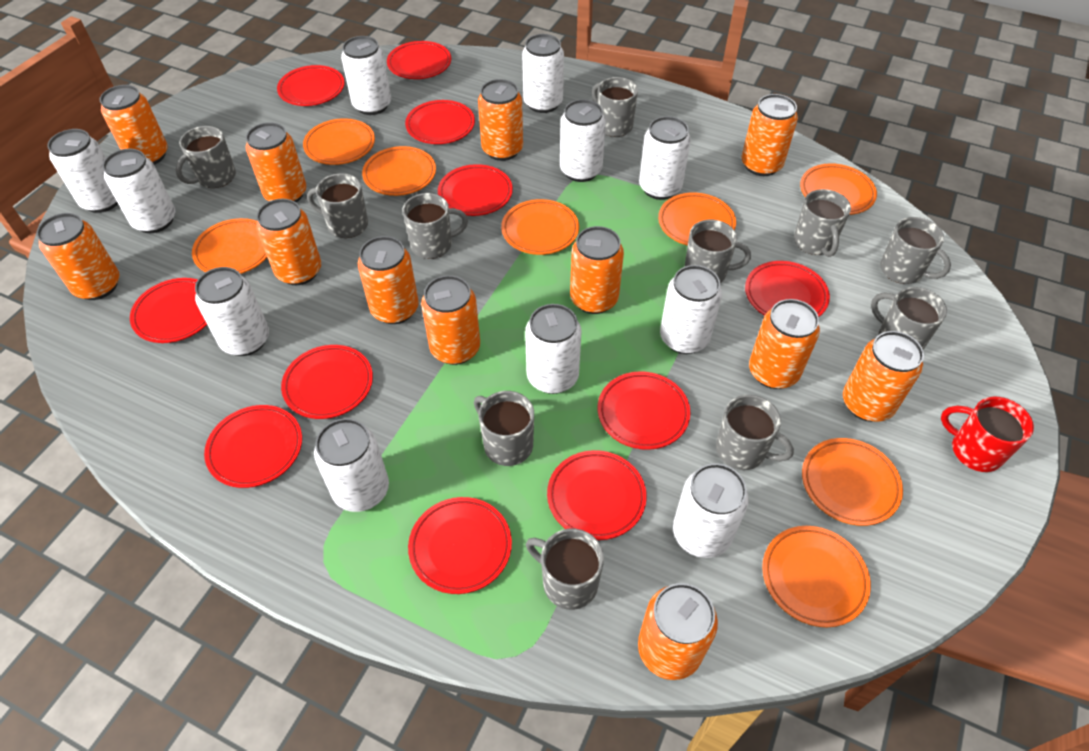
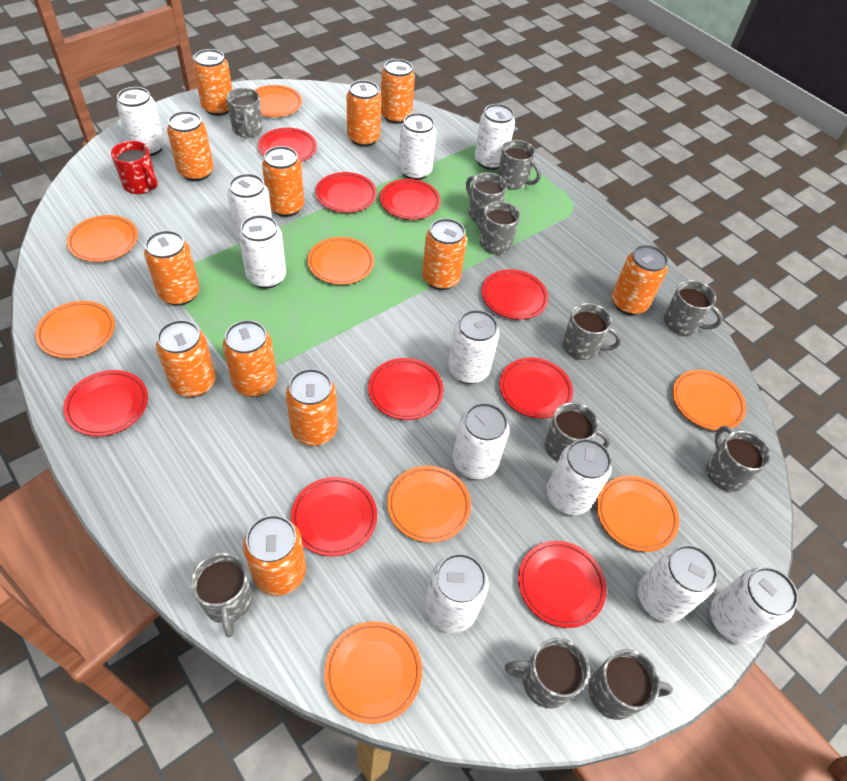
red plate: [130,278,207,343] [204,405,302,488] [277,65,345,106] [281,345,373,419] [387,41,451,79] [405,100,475,144] [408,497,512,594] [438,164,513,216] [547,450,647,540] [598,371,691,450] [745,261,830,317] = 11 -> [64,370,148,436] [258,128,317,162] [291,477,377,556] [315,172,377,213] [368,358,444,420] [380,179,441,220] [482,269,548,319] [499,358,573,418] [518,541,607,628] = 9

